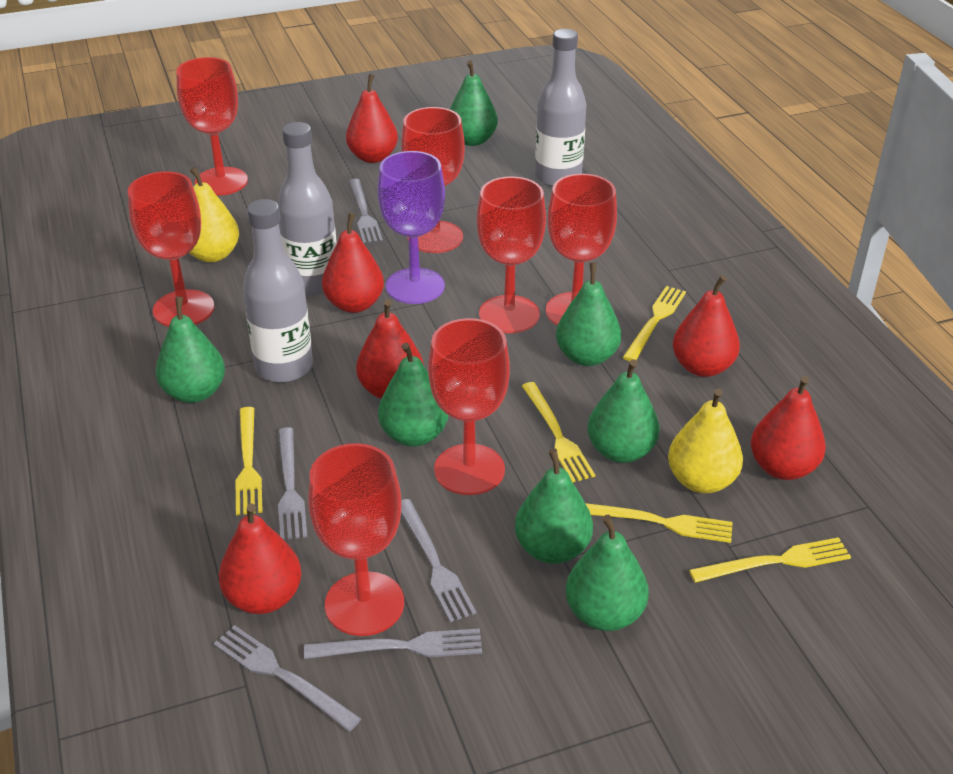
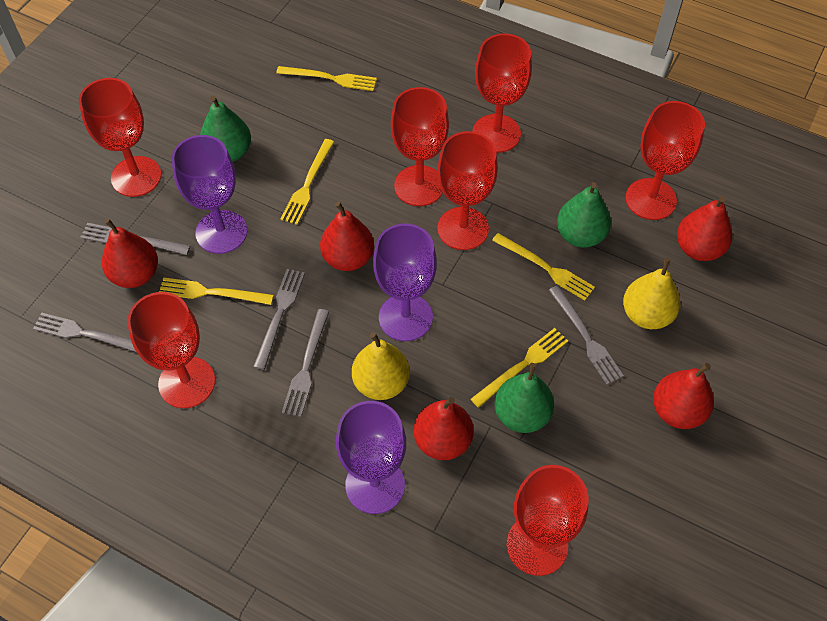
green pear: [156,297,225,403] [378,343,449,447] [450,60,498,146] [515,448,593,564] [556,262,622,366] [566,515,649,631] [587,359,660,463] = 7 -> [200,95,251,162] [495,363,554,433] [557,182,611,248] = 3
grey bottle: [243,199,313,383] [277,122,337,295] [535,29,586,187] = 3 -> none = 0
purple goblet: [378,151,445,304] = 1 -> [172,135,247,254] [336,401,406,514] [373,224,437,341] = 3
red pear: [219,503,302,614] [322,213,384,313] [346,74,398,163] [356,299,424,399] [673,275,740,377] [751,376,826,480] = 6 -> [102,218,158,288] [320,201,374,271] [414,397,474,460] [653,363,714,429] [677,196,732,261] = 5

